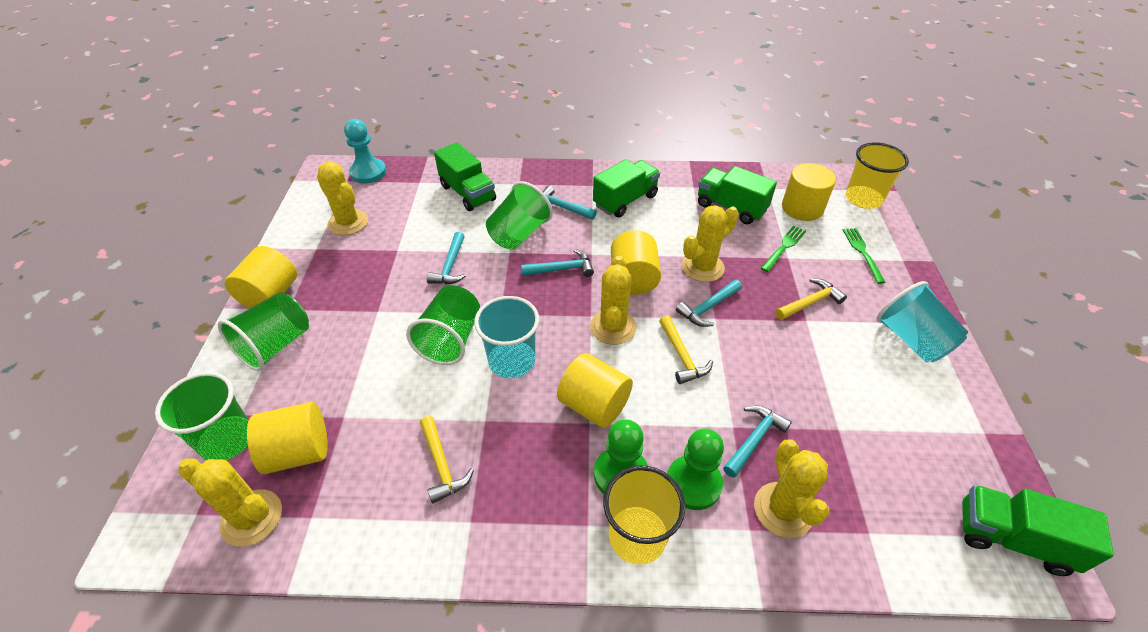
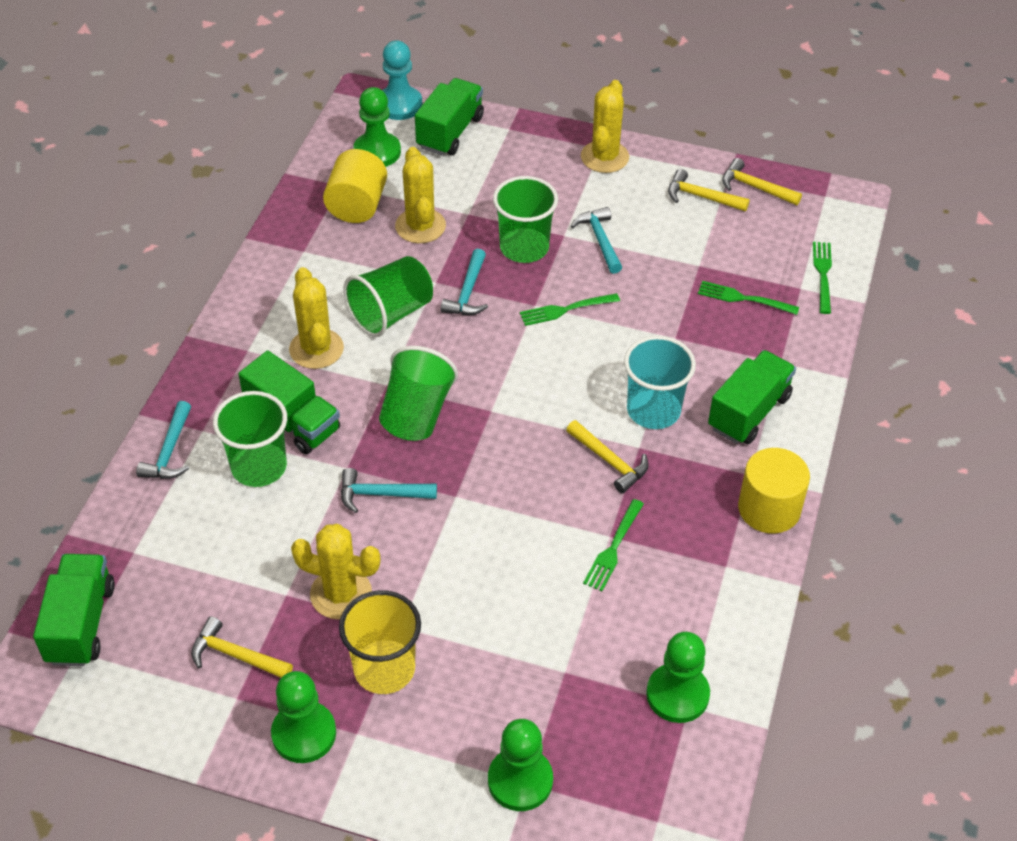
green fork: [761,226,806,272] [843,228,886,284] = 2 -> [520,293,620,326] [583,499,644,591] [698,281,799,315] [813,242,832,314] = 4
green pawn: [594,419,648,494] [667,428,724,510] = 2 -> [271,671,336,763] [353,87,401,167] [488,719,553,811] [646,632,710,723] = 4
turquoise cup: [474,296,539,378] [876,281,968,362] = 2 -> [624,336,696,429] = 1
turquoise hammer: [426,232,466,284] [521,249,594,277] [543,186,597,220] [676,280,742,327] [723,405,792,478] = 5 -> [136,401,191,479] [341,468,437,513] [441,249,488,315] [571,207,622,274] = 4
yellow cactus: [178,458,282,547] [317,162,368,235] [590,256,637,345] [682,205,739,282] [754,439,829,538] = 5 -> [289,267,344,369] [291,524,381,620] [395,147,446,243] [581,80,629,173] = 4
yellow cup: [603,465,685,565] [846,142,909,209] = 2 -> [339,590,421,694] = 1
yellow cylinder: [225,246,297,309] [247,402,328,474] [557,353,633,428] [611,230,661,295] [782,163,836,221] = 5 -> [323,149,387,223] [738,448,810,534] = 2
yellow hammer: [420,416,474,503] [659,315,713,384] [776,278,847,320] = 3 -> [191,616,293,678] [566,420,649,493] [668,169,750,211] [722,158,802,205] = 4

